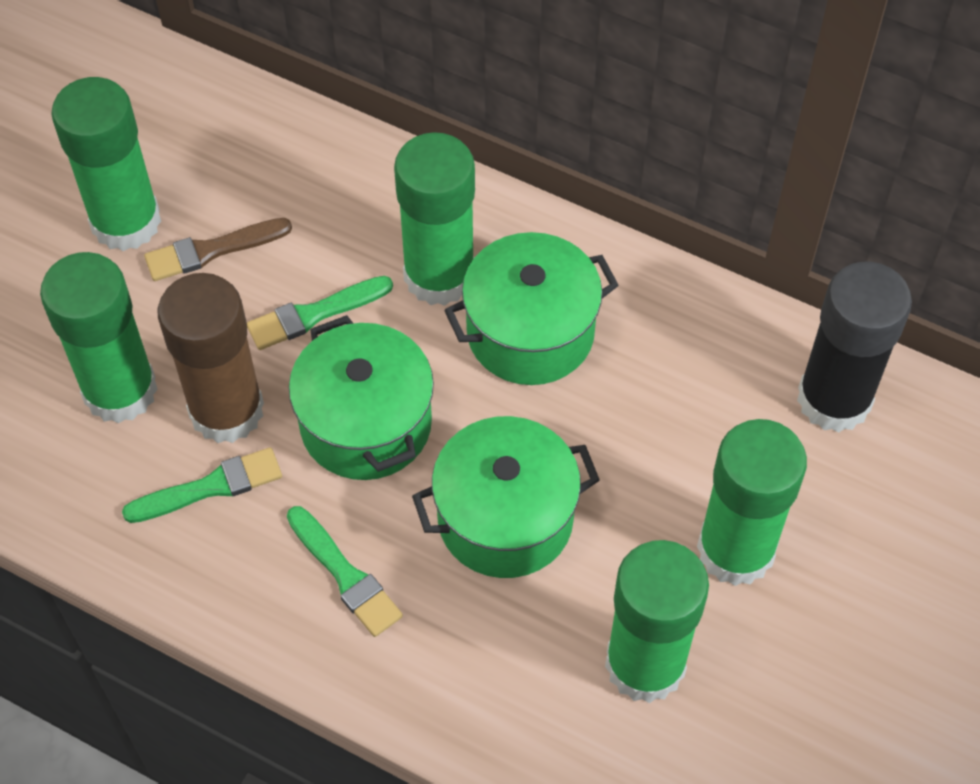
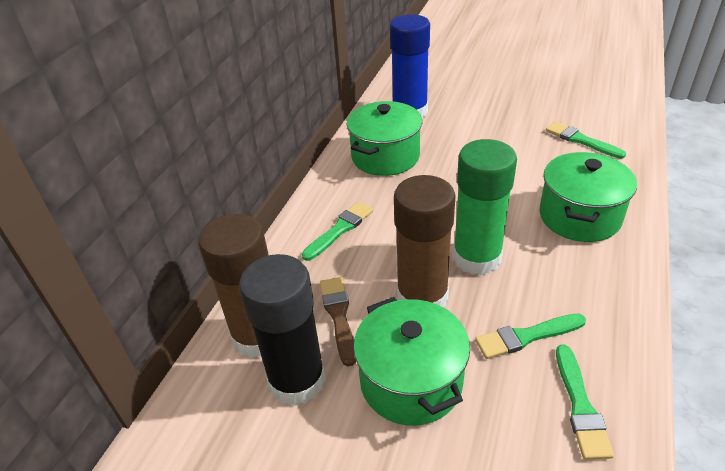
blue glue stick: none = 0 -> [390,14,430,118] = 1
brown glue stick: [158,273,264,443] = 1 -> [198,214,269,358] [394,175,456,307] = 2
green brush: [122,447,282,523] [247,276,393,350] [287,506,403,637] = 3 -> [302,202,373,261] [475,313,586,359] [546,122,626,159] [556,345,614,460] = 4
green glue stick: [40,252,158,423] [51,77,161,251] [394,132,475,306] [605,540,709,703] [697,419,807,586] = 5 -> [453,139,517,275] = 1

